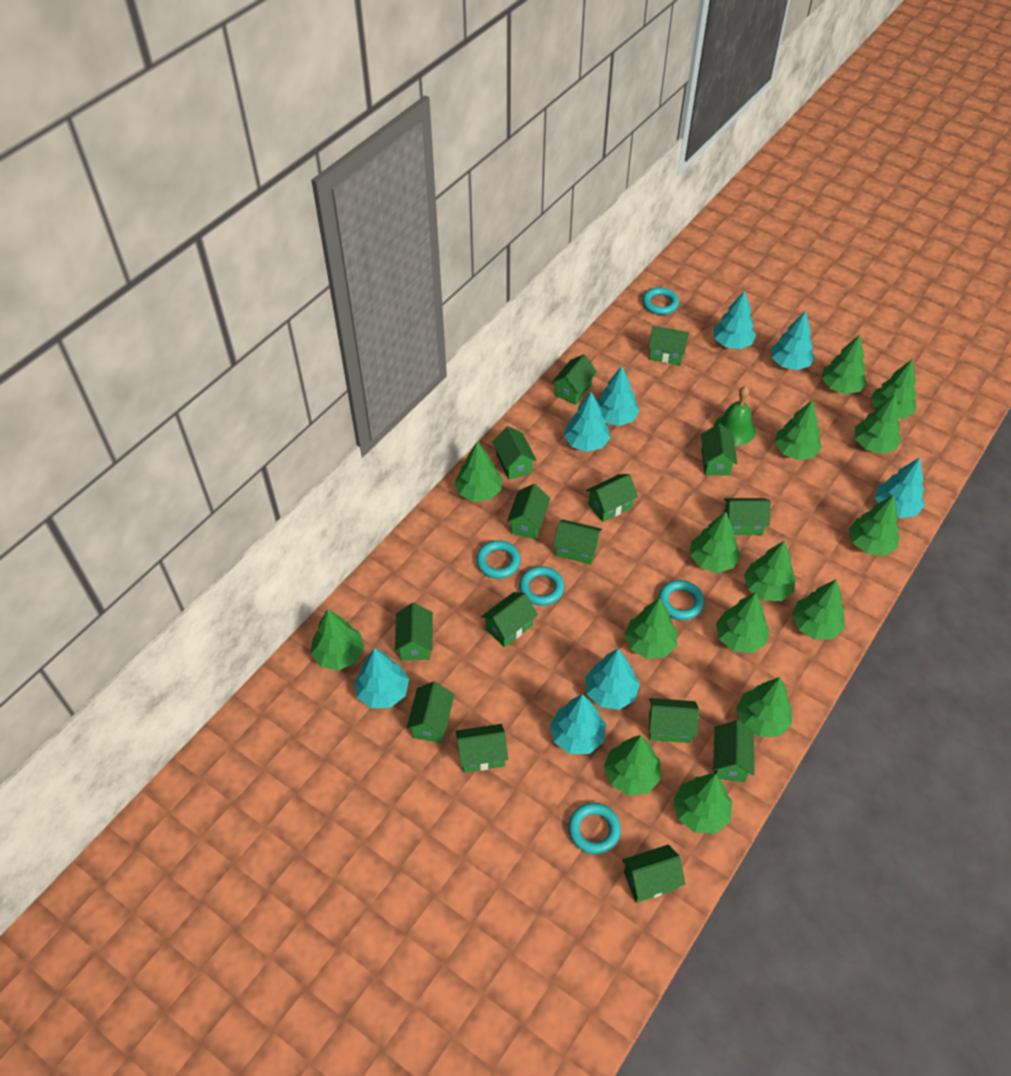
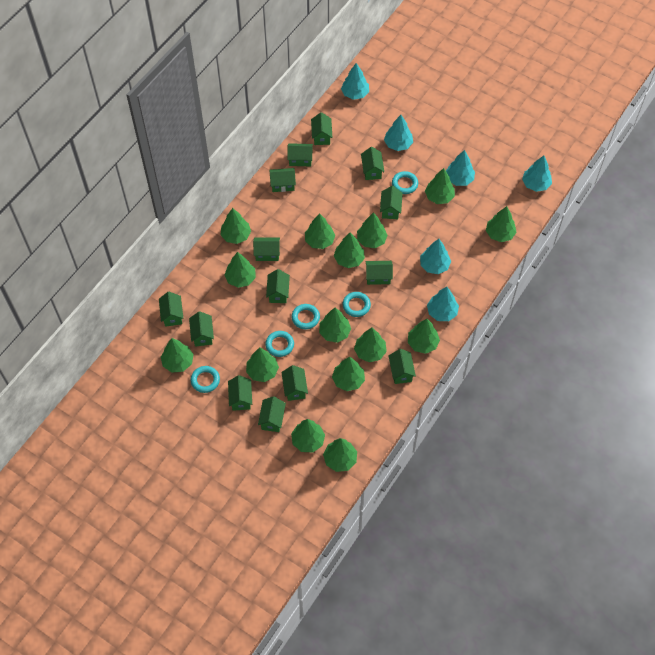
green bell: [714,386,756,445] = 1 -> none = 0
green house: [395,603,433,660] [406,682,455,743] [455,724,508,772] [481,592,538,647] [492,426,537,480] [507,484,550,539] [552,354,597,405] [553,519,602,565] [586,474,638,522] [622,844,685,903] [648,326,689,365] [649,698,699,743] [701,423,737,475] [713,720,754,782] [724,498,771,535] = 15 -> [159,292,183,327] [189,311,214,347] [228,375,252,411] [253,238,280,261] [258,396,286,432] [266,269,290,303] [269,168,296,192] [281,365,308,401] [287,143,313,166] [311,112,332,145] [361,147,384,180] [365,261,393,285] [380,186,403,219] [388,349,416,384] = 14
turquoise tree: [354,648,409,708] [550,694,606,754] [564,392,610,452] [585,649,640,710] [596,366,640,426] [713,290,756,349] [771,311,815,370] [875,457,925,518] = 8 -> [341,63,369,100] [384,115,413,151] [420,239,451,274] [427,287,459,321] [446,150,475,186] [522,156,552,192] = 6

